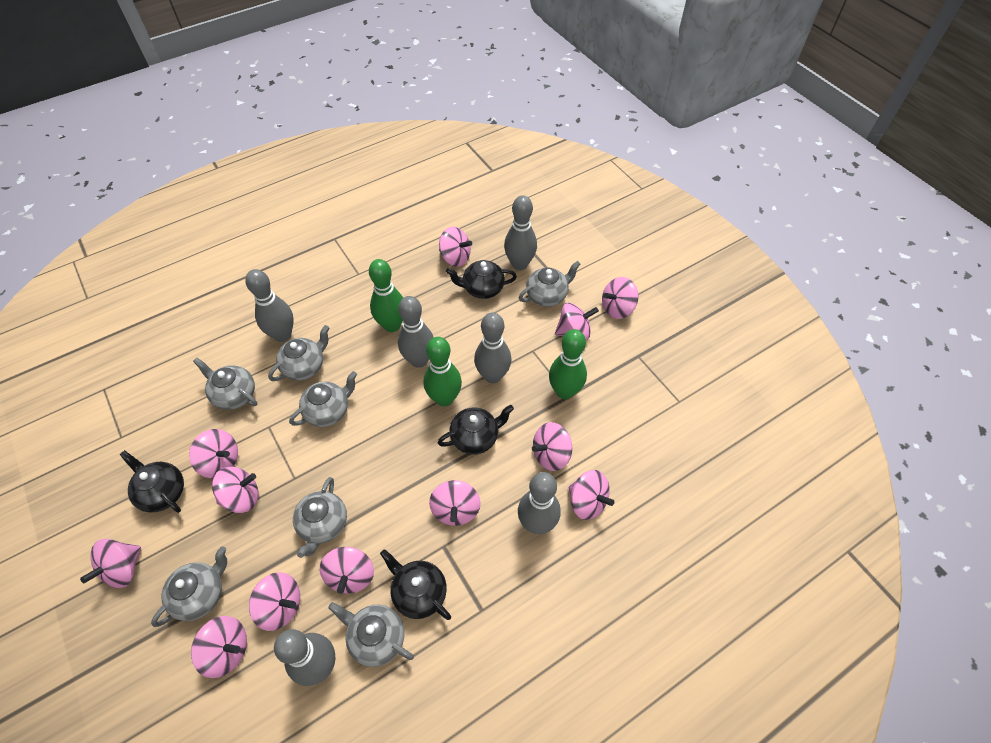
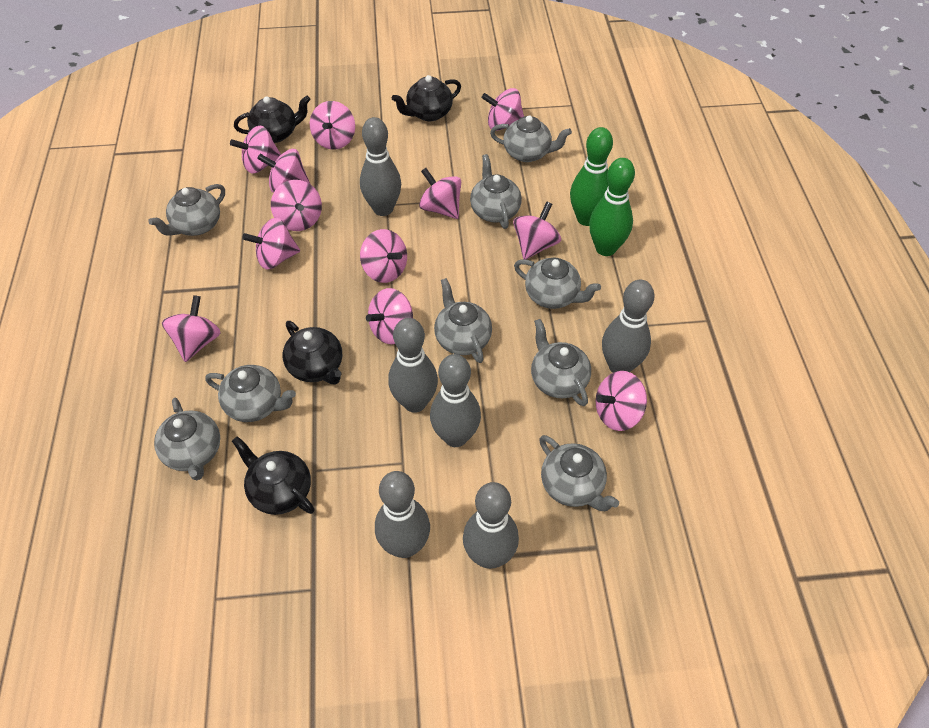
green bowling pin: [369,259,403,332] [423,337,462,406] [549,329,587,399] = 3 -> [570,127,613,226] [589,158,635,256] = 2
grey teapot: [151,546,227,627] [193,358,257,410] [268,325,329,381] [289,371,357,427] [293,477,347,558] [328,602,414,667] [519,261,581,307] = 7 -> [148,184,225,236] [154,398,220,480] [205,365,296,422] [434,278,492,363] [470,154,522,229] [490,115,572,162] [514,258,601,309] [531,319,591,406] [539,435,619,511] = 9

